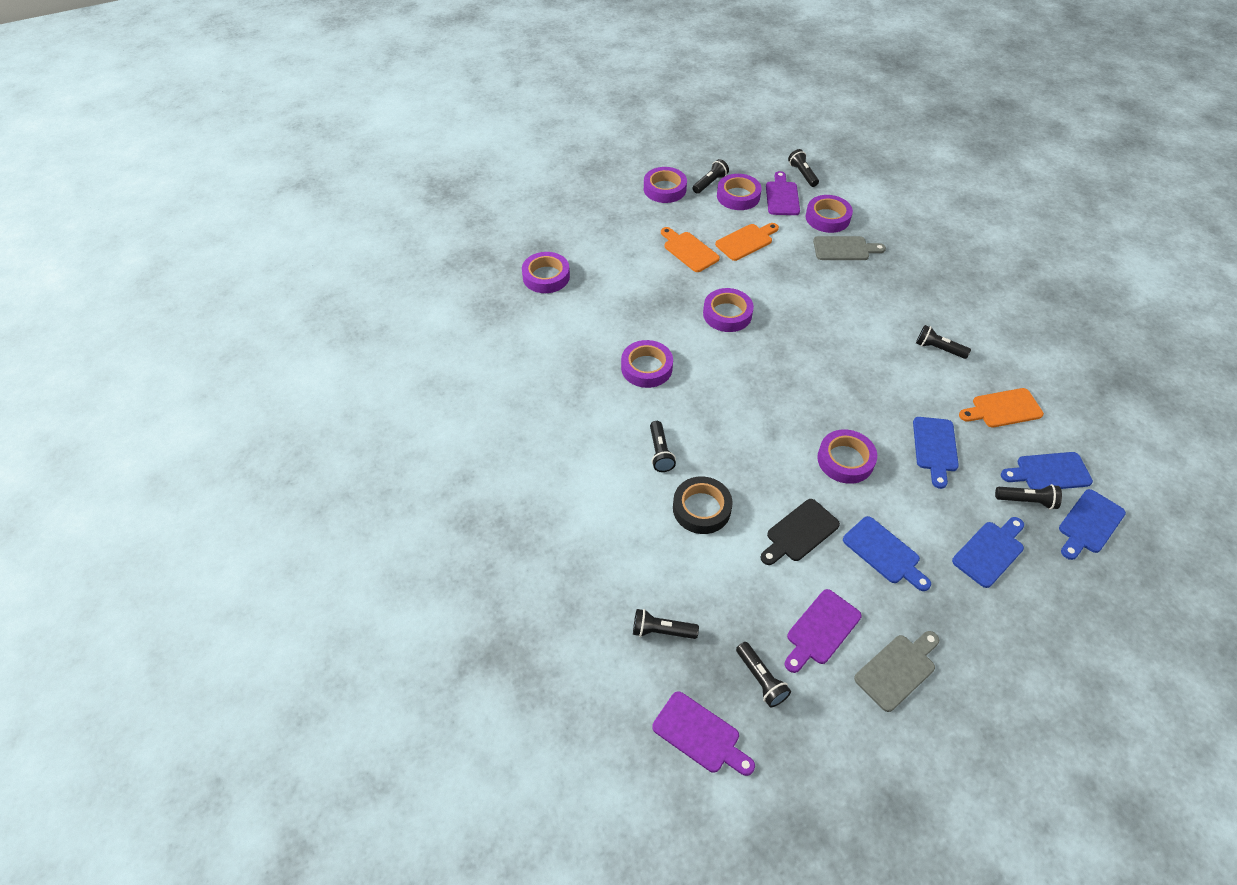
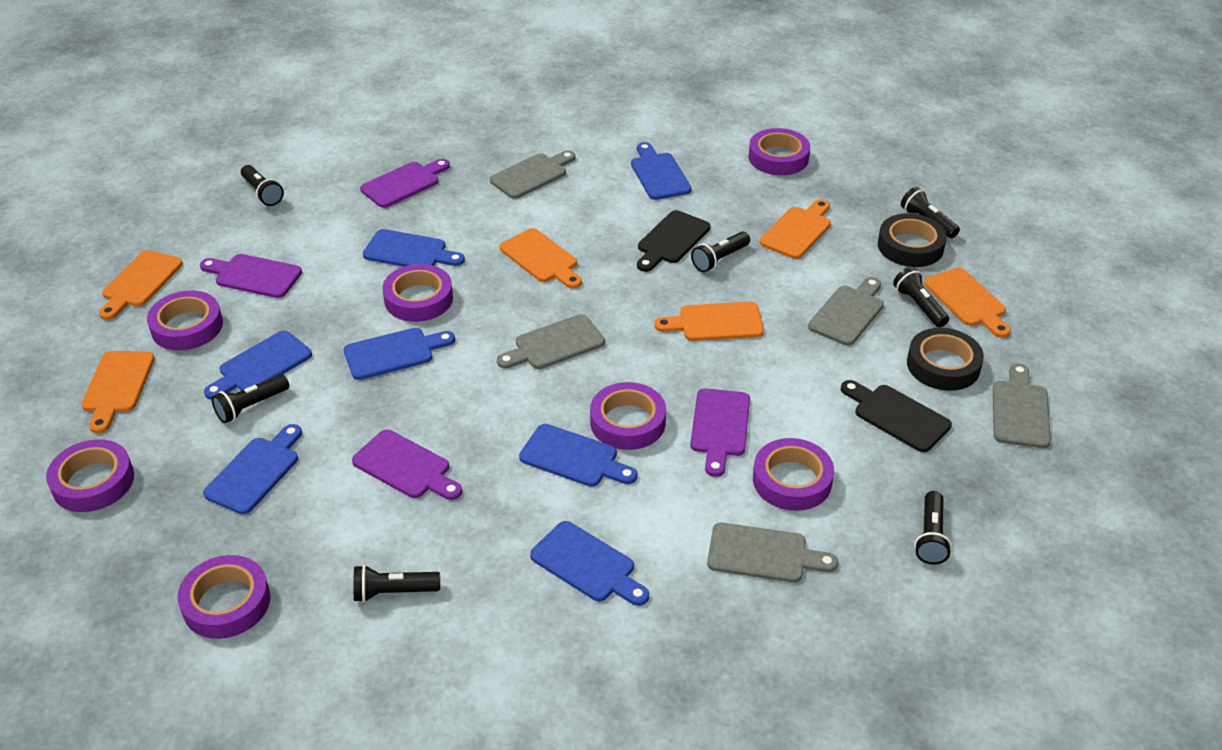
black cutting board: [760,499,840,565] = 1 -> [637,210,711,272] [841,380,952,452] = 2
black tape: [673,476,733,534] = 1 -> [878,213,947,267] [907,328,984,391] = 2
blue cutting board: [843,516,931,591] [913,417,959,489] [952,517,1024,588] [1001,452,1093,490] [1059,489,1126,560] = 5 -> [203,424,302,514] [204,331,312,400] [344,328,455,380] [363,229,465,267] [519,424,638,487] [530,521,649,606] [631,142,691,200] = 7
grey cutting board: [813,236,886,260] [854,631,939,712] = 2 -> [490,150,576,199] [497,314,605,369] [707,523,838,583] [808,277,884,346] [993,363,1051,448] = 5
orange cutting board: [661,227,720,272] [715,223,779,261] [959,388,1044,427] = 3 -> [81,351,155,433] [99,250,183,320] [500,228,582,289] [654,302,764,341] [760,199,831,259] [924,268,1011,338] = 6
purple cutting board: [652,691,755,776] [766,171,800,215] [785,589,861,673] = 3 -> [200,254,302,298] [352,430,462,500] [360,159,450,208] [690,388,750,477] = 4

